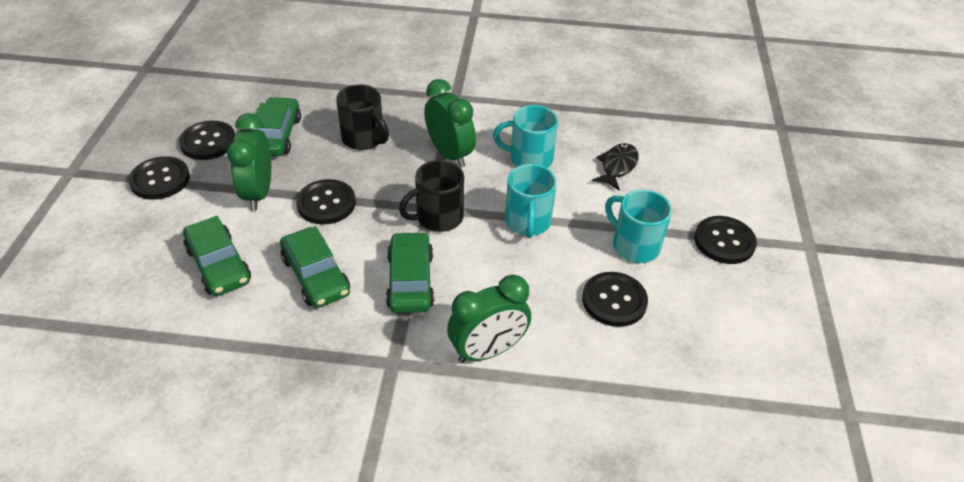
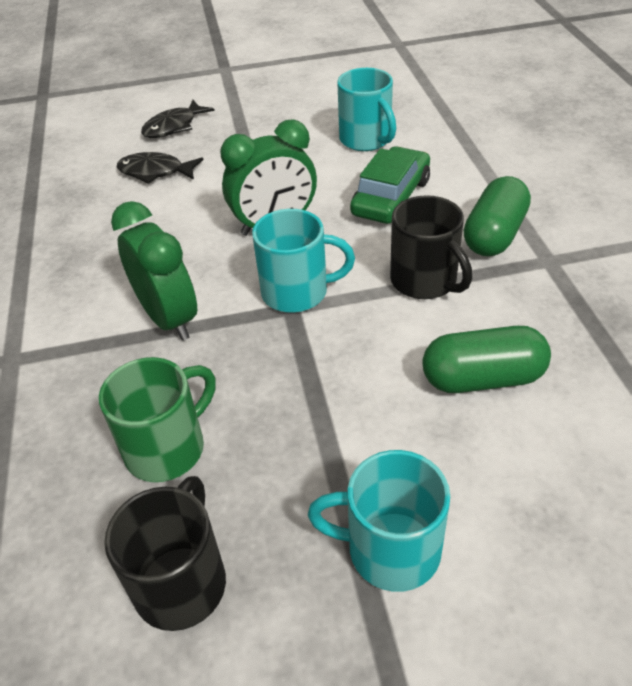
black button: [128,156,190,200] [179,121,235,160] [296,179,356,225] [582,272,648,327] [694,216,757,264] = 5 -> none = 0
black fish: [592,143,639,191] = 1 -> [117,152,204,184] [141,100,215,138] = 2
green capsule: none = 0 -> [422,326,551,393] [464,176,531,256] = 2
green car: [183,216,251,296] [252,97,301,156] [280,226,350,308] [386,232,434,313] = 4 -> [350,146,430,224] = 1
green clock: [227,113,271,210] [424,79,476,168] [447,274,531,363] = 3 -> [111,201,197,341] [220,119,317,236] = 2
green mug: none = 0 -> [99,357,216,482] = 1

